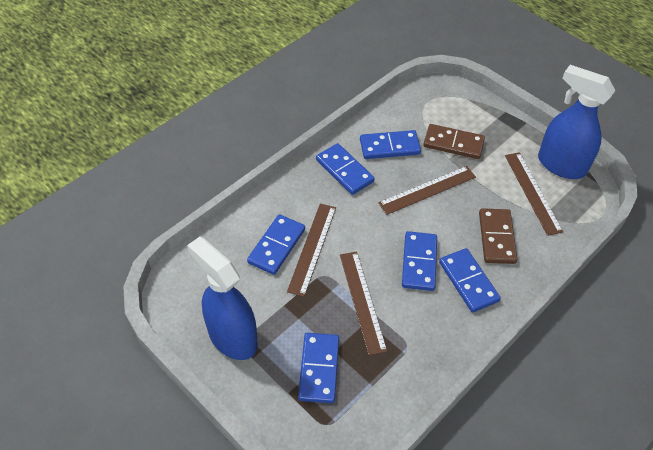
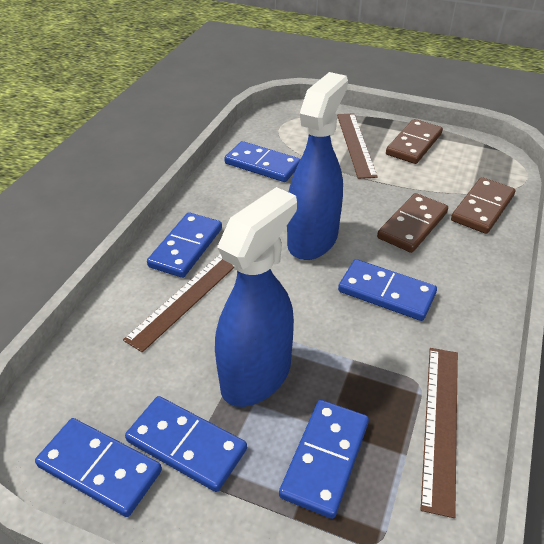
brown domino: [423,124,485,159] [479,208,517,264] = 2 -> [377,193,448,253] [386,119,443,164] [451,177,515,234] = 3
brown ruler: [287,204,336,297] [340,251,387,355] [378,166,476,215] [505,152,563,236] = 4 -> [123,254,234,352] [337,113,378,179] [421,348,458,518] = 3

